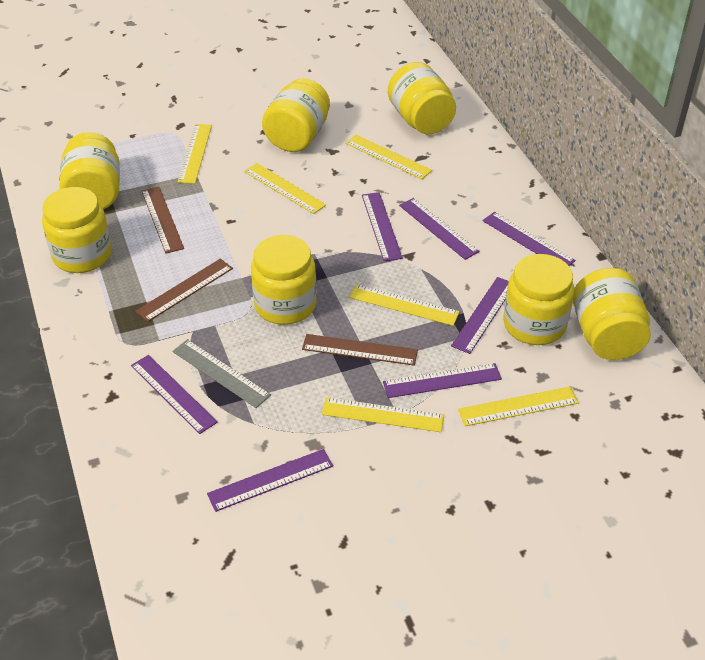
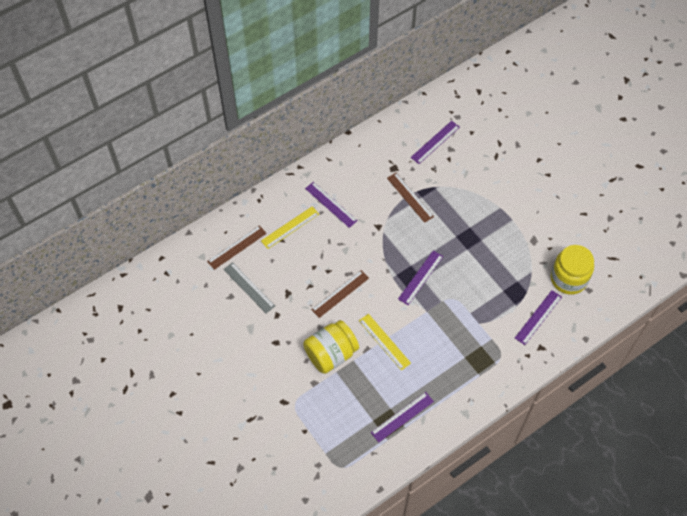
purple ruler: [131,355,218,434] [207,449,333,512] [362,192,403,261] [383,363,502,398] [399,198,480,260] [451,277,508,354] [483,212,576,266] = 7 -> [305,182,358,228] [371,392,434,443] [398,250,443,305] [411,121,460,164] [515,290,562,345] = 5
yellow jar: [42,187,112,273] [59,132,120,210] [251,235,317,325] [262,78,330,152] [388,62,456,134] [503,254,574,345] [573,268,651,360] = 7 -> [303,320,359,374] [551,245,594,295] = 2
yellow ruler: [178,124,212,184] [244,163,326,214] [322,397,444,432] [345,135,432,179] [349,284,460,326] [458,387,579,426] = 6 -> [261,206,319,249] [359,314,411,371] = 2

